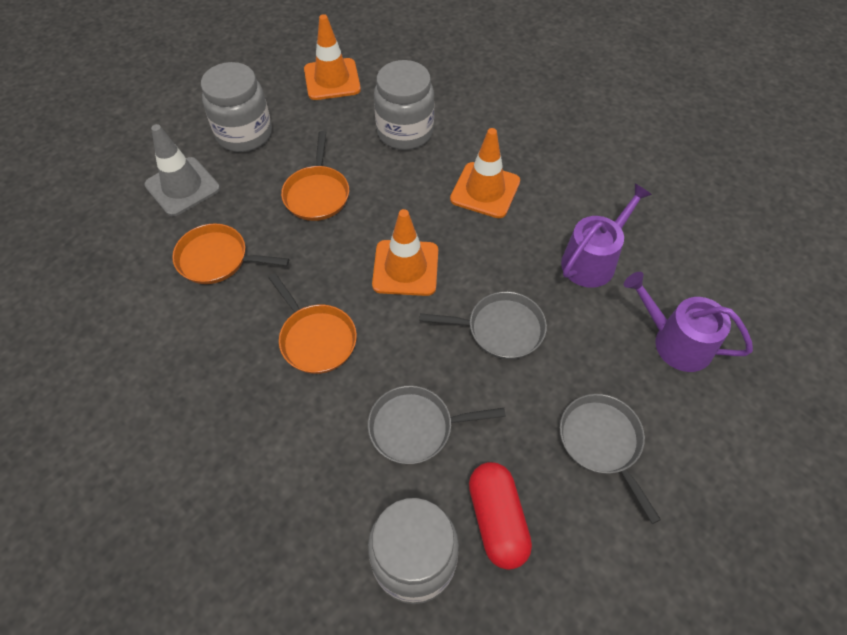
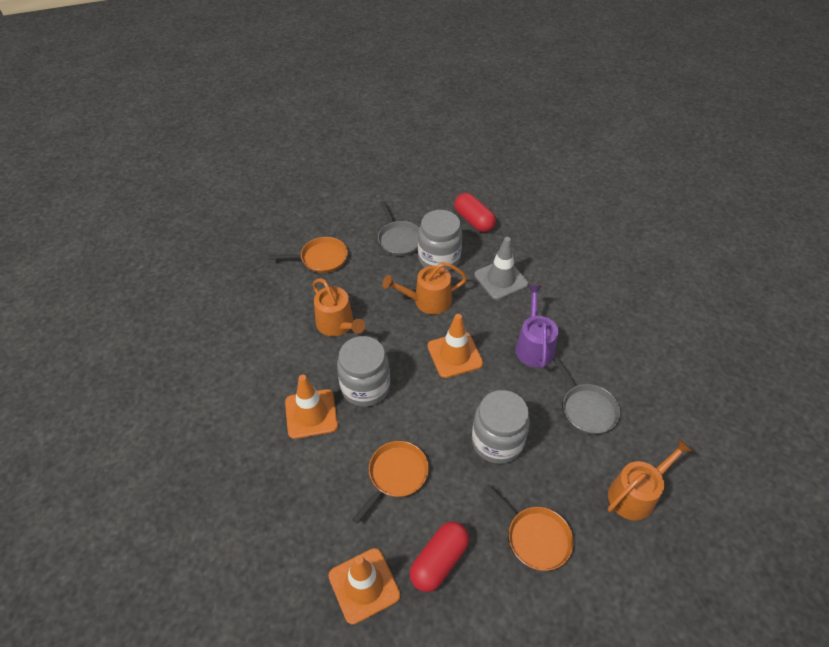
grey pan: [368,386,506,464] [420,291,547,359] [560,394,661,524] = 3 -> [378,201,419,256] [553,357,620,434] = 2
orange watering can: none = 0 -> [313,278,365,336] [382,262,467,314] [608,439,693,521] = 3
purple watering can: [561,184,652,288] [624,272,753,372] = 2 -> [515,286,558,368] = 1
red capsule: [469,462,532,570] = 1 -> [410,522,469,592] [454,193,496,232] = 2

